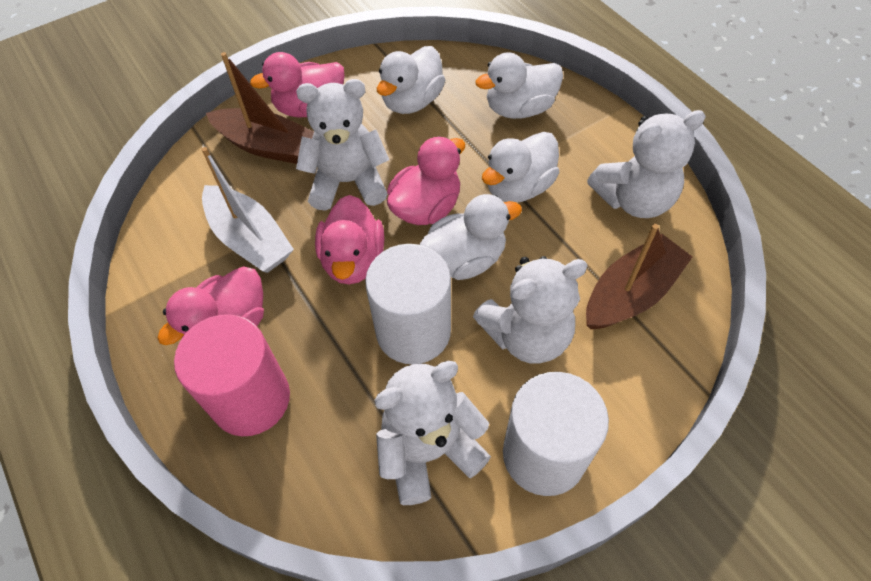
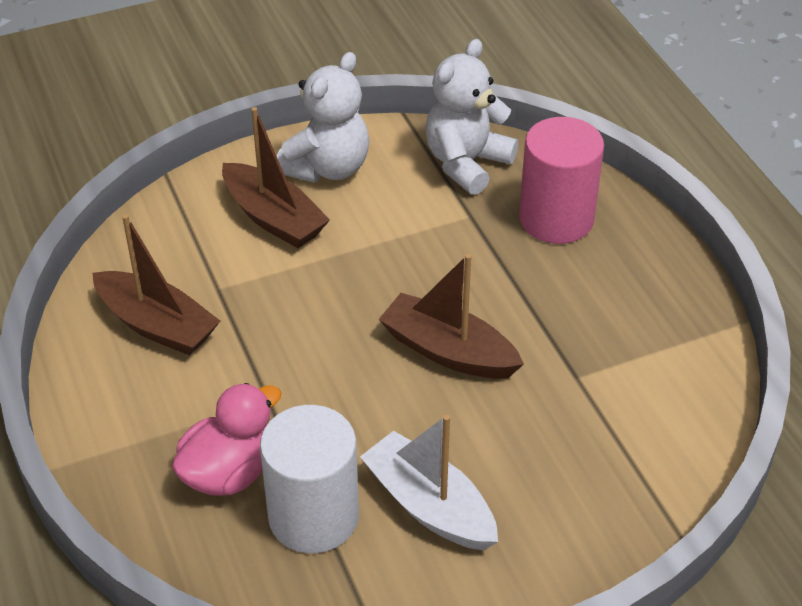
brown boat: [206,52,314,164] [586,224,693,330] = 2 -> [92,214,220,356] [222,107,330,248] [379,254,524,379] = 3
pink duck: [157,266,264,345] [250,52,345,117] [315,195,384,285] [387,136,465,225] = 4 -> [172,383,281,496] = 1
white cylinder: [365,244,451,364] [503,372,609,496] = 2 -> [260,405,359,553] = 1
white duck: [377,46,445,114] [419,194,522,280] [475,52,563,119] [482,132,560,203] = 4 -> none = 0
white teddy bear: [296,79,389,211] [374,361,491,505] [473,256,588,364] [587,110,706,218] = 4 -> [277,52,369,183] [425,39,519,195] = 2

